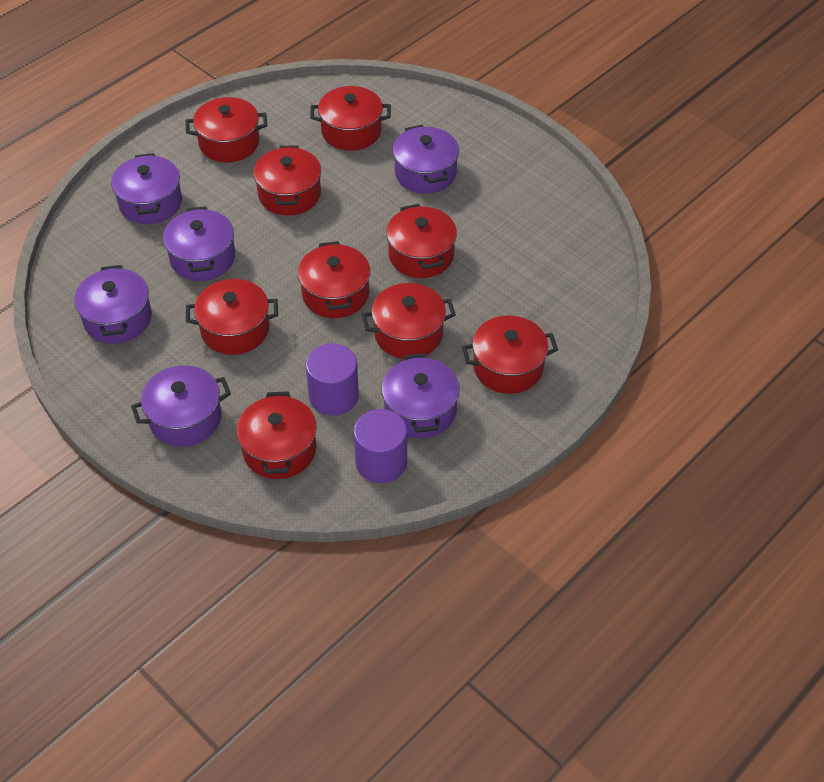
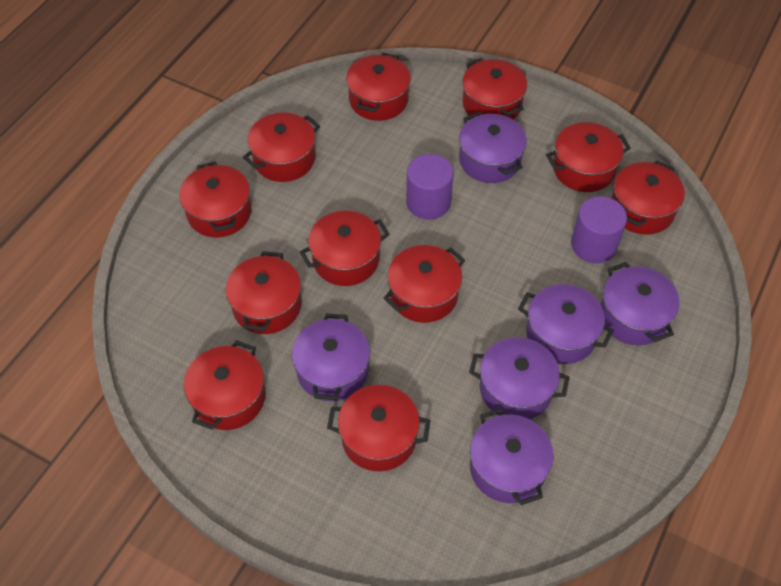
red pot: [186,97,267,162] [186,279,278,355] [236,392,317,479] [253,145,321,216] [298,241,370,318] [310,86,391,151] [362,283,456,359] [386,204,457,278] [462,315,558,394] = 9 -> [179,161,252,237] [184,340,265,430] [226,251,301,334] [243,113,320,182] [300,211,390,286] [327,385,430,471] [346,52,411,121] [383,245,465,323] [462,58,527,119] [546,122,631,192] [611,160,685,235] = 11

